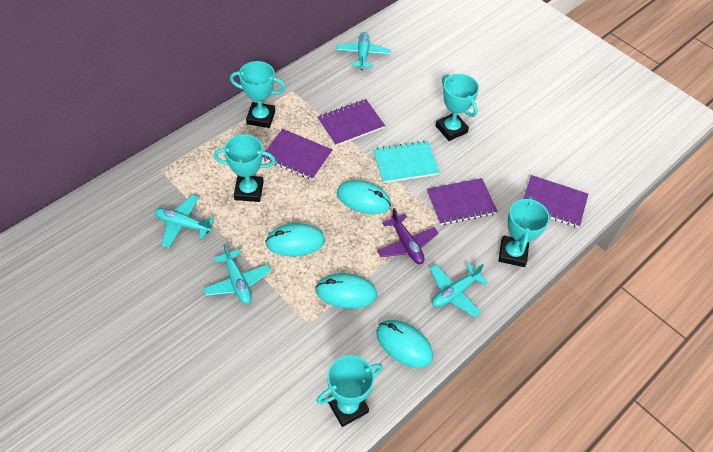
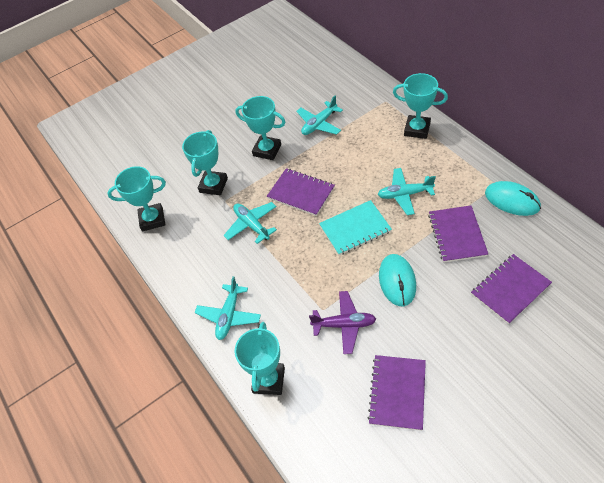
turquoise mouse: [265,223,325,256] [316,273,377,309] [337,180,391,214] [376,320,433,368] = 4 -> [379,254,416,306] [485,181,541,216] = 2

